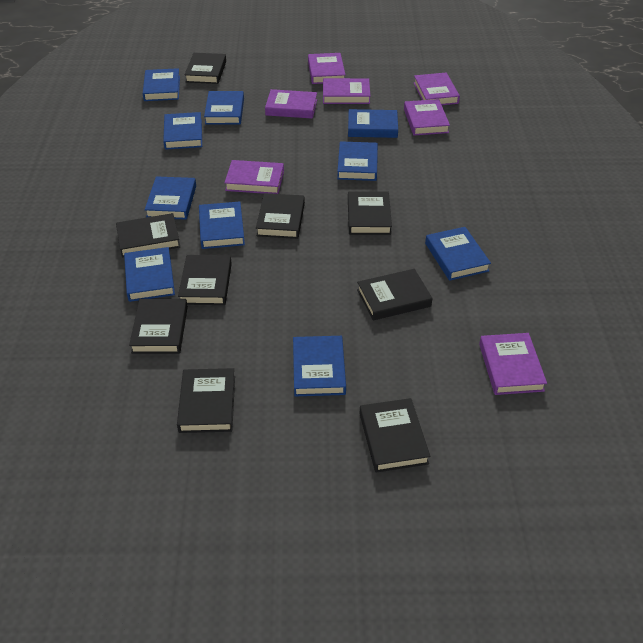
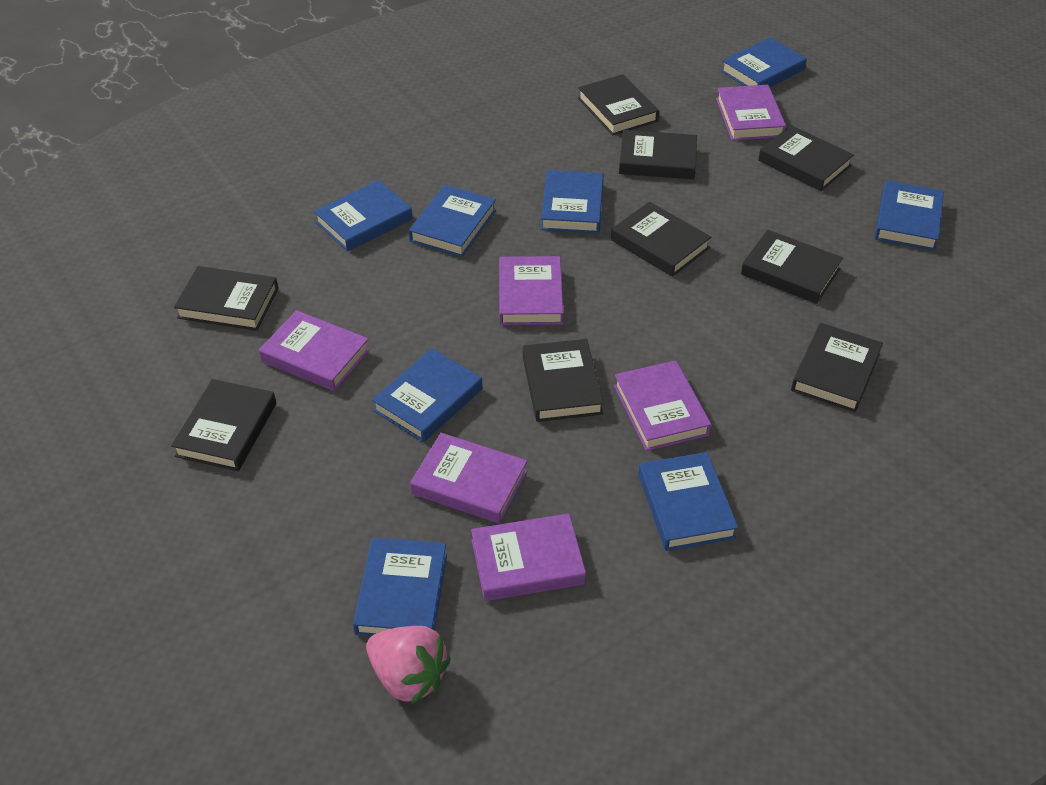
blue book: [124,247,175,302] [143,68,180,101] [145,176,196,220] [163,112,202,150] [199,202,245,249] [204,91,244,124] [293,336,346,396] [337,141,378,181] [348,109,398,138] [425,227,491,281] = 10 -> [314,180,413,252] [353,537,447,636] [372,348,482,442] [409,185,496,257] [541,170,604,233] [638,452,738,551] [721,37,807,87] [875,181,944,251] = 8
pink strawberry: none = 0 -> [366,626,451,705] = 1
purple book: [225,160,284,194] [265,89,317,119] [308,53,346,84] [323,78,370,104] [404,99,450,136] [414,73,460,105] [479,333,547,395] = 7 -> [259,310,370,391] [410,433,527,524] [471,513,586,601] [499,256,563,325] [614,360,712,451] [716,85,786,141] = 6

